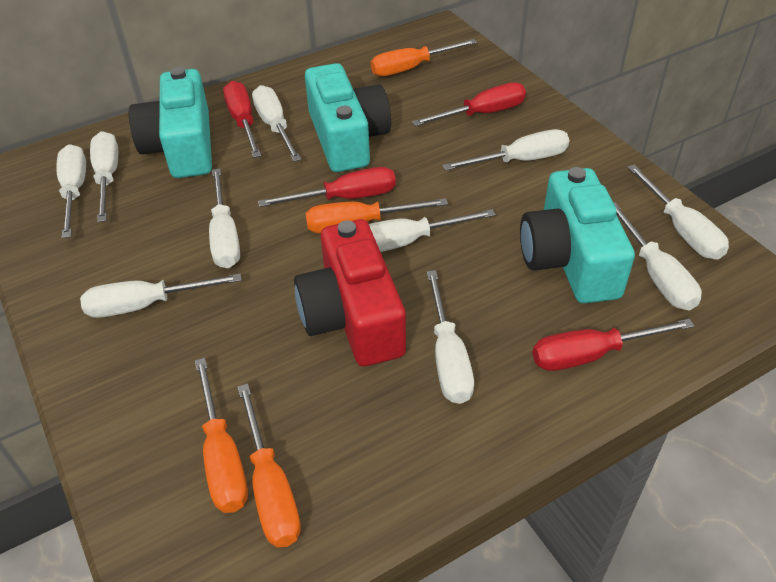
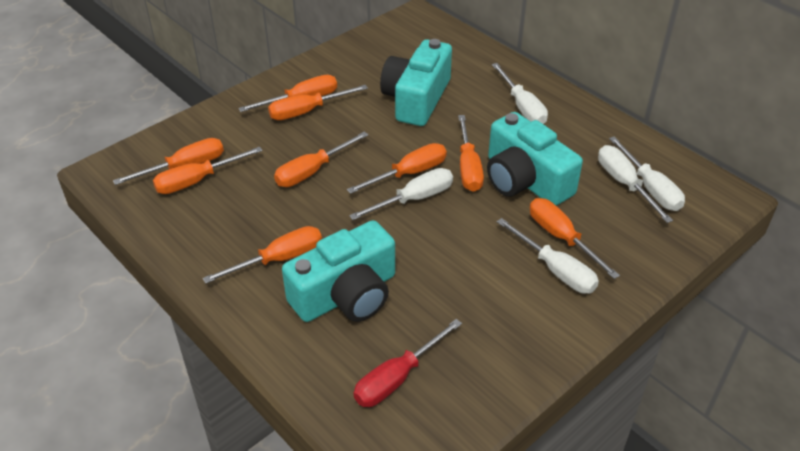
orange screwdriver: [195,358,248,513] [238,383,301,547] [305,198,448,233] [371,39,477,76] = 4 -> [113,138,224,185] [153,146,263,194] [203,226,322,284] [238,75,337,112] [268,85,368,120] [274,131,368,187] [347,143,447,194] [458,115,484,192] [530,198,620,279] = 9
red camera: [294,219,406,366] = 1 -> none = 0
red screwdriver: [223,81,261,158] [258,167,396,207] [412,82,526,126] [532,319,694,371] = 4 -> [354,319,462,407] = 1
white screwdriver: [56,144,86,239] [80,273,242,318] [90,131,118,222] [209,168,240,268] [252,85,301,162] [369,209,496,252] [427,270,474,404] [442,129,569,171] [613,202,702,310] [627,165,729,260] = 10 -> [349,168,453,220] [492,63,548,124] [497,218,599,294] [598,145,673,223] [609,136,685,211] = 5

